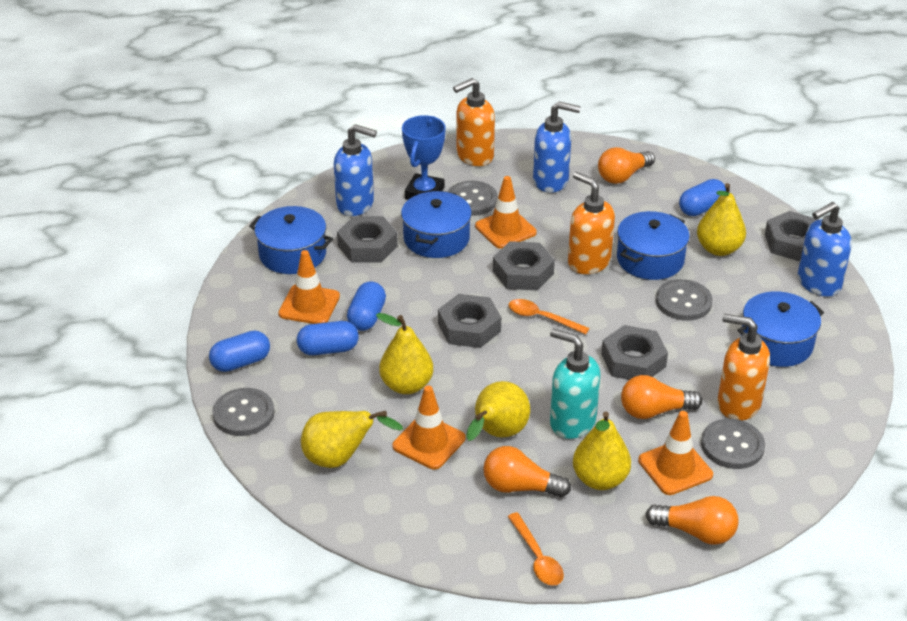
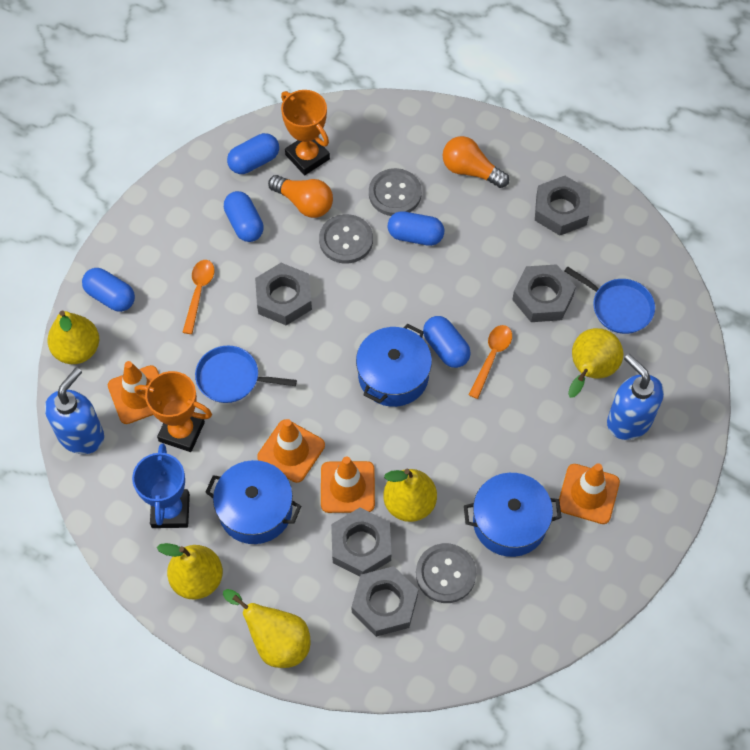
blue capsule: [209,330,270,372] [297,321,359,355] [347,281,386,331] [679,179,726,216] = 4 -> [82,268,135,312] [224,191,264,242] [227,133,279,174] [388,211,444,246] [423,316,471,368] = 5
blue pan: none = 0 -> [195,346,297,403] [565,266,655,334] = 2
blue pot: [249,206,333,274] [401,191,472,258] [617,211,690,280] [737,291,824,367] = 4 -> [205,460,301,544] [356,324,432,407] [464,473,562,557] = 3
blue soap dispenser: [334,124,377,216] [533,102,581,192] [798,202,852,297] = 3 -> [45,367,104,454] [607,354,664,440] = 2
grey button: [212,388,275,436] [448,181,498,216] [656,279,713,321] [701,419,765,469] = 4 -> [319,214,373,264] [369,168,422,216] [416,543,476,603] = 3
orange light bulb: [483,446,571,497] [598,147,655,184] [621,375,702,419] [646,496,739,545] = 4 -> [268,175,333,218] [442,136,509,188] = 2
orange soap dispenser: [453,78,495,166] [568,172,615,274] [718,314,770,420] = 3 -> none = 0
orange trophy: none = 0 -> [135,371,212,452] [281,90,330,175] = 2
turquoise soap dispenser: [550,329,600,439] = 1 -> none = 0

